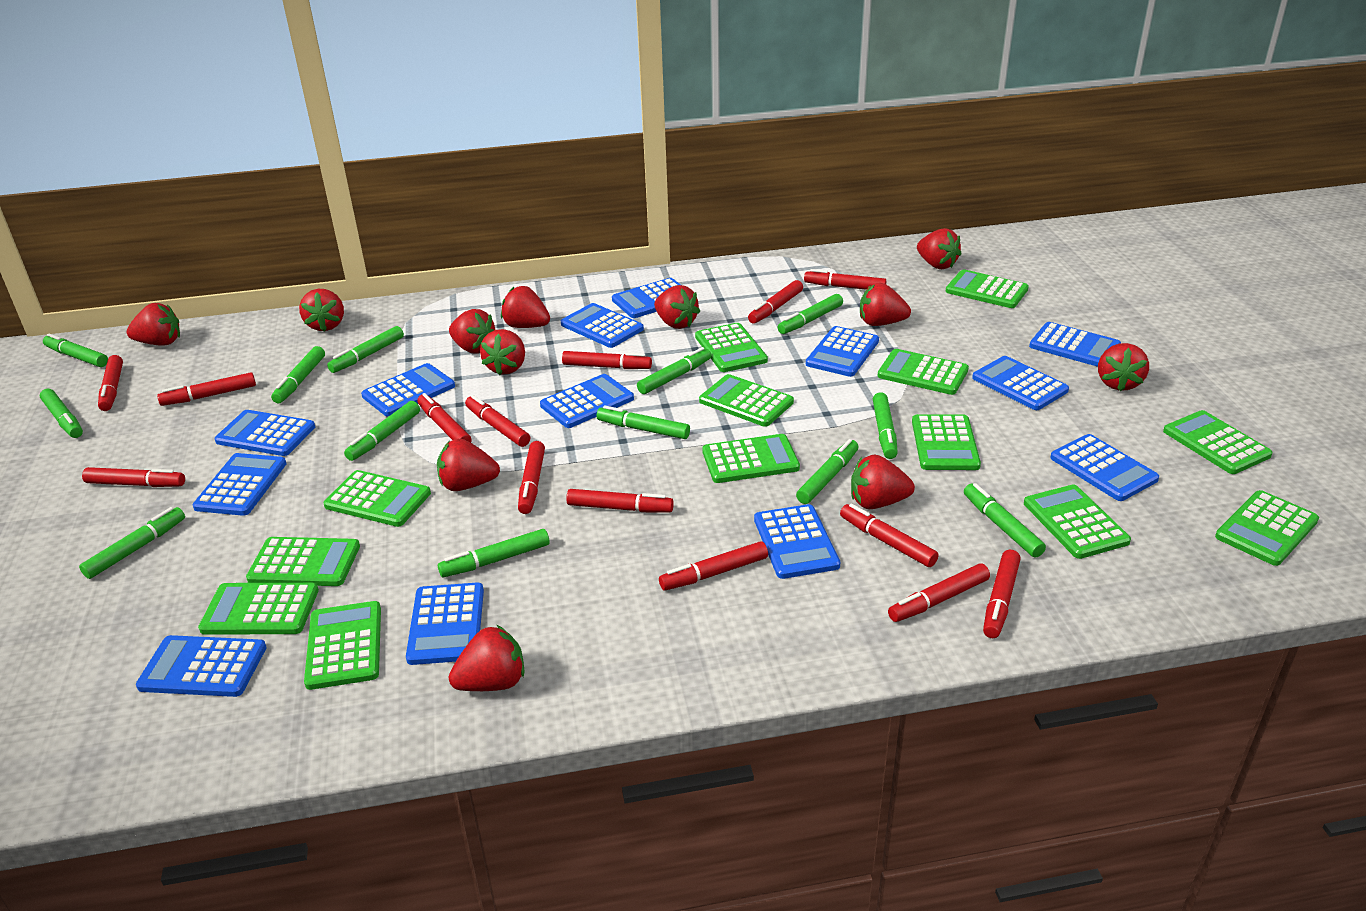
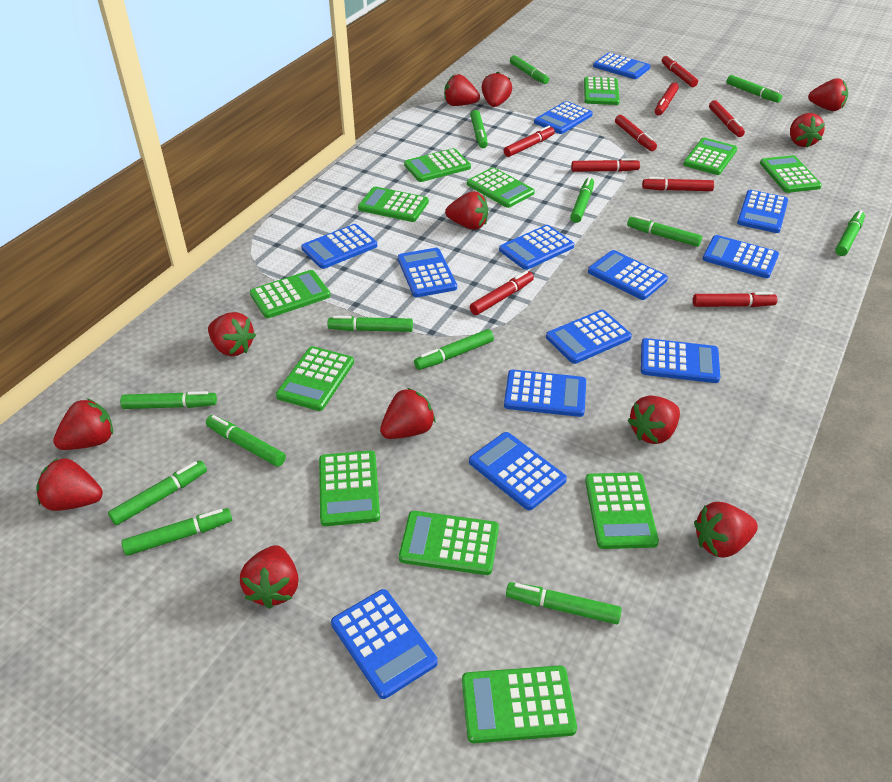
green calculator: [198,583,319,634] [246,537,360,586] [304,601,381,690] [323,470,431,527] [695,323,768,372] [699,374,794,427] [702,434,800,483] [878,349,969,395] [912,414,981,470] [945,269,1029,308] [1024,484,1131,559] [1163,410,1272,474] [1215,490,1319,566] = 13 -> [250,270,331,318] [276,346,354,411] [319,450,380,526] [358,186,429,222] [399,511,499,575] [404,148,471,182] [462,665,577,743] [467,167,535,208] [584,77,620,105] [585,472,659,549] [683,138,737,175] [760,155,822,193] = 12
red marker: [82,467,185,487] [98,355,123,411] [157,372,256,406] [417,393,472,443] [465,395,530,447] [518,441,545,514] [562,351,652,369] [566,489,674,513] [659,541,768,591] [748,280,803,324] [804,269,886,290] [840,504,939,567] [888,563,990,622] [983,550,1021,638] = 14 -> [470,271,534,315] [504,126,555,157] [571,158,640,172] [615,115,657,151] [642,177,714,191] [655,83,679,115] [662,55,698,87] [693,292,777,307] [709,100,745,137] = 9

